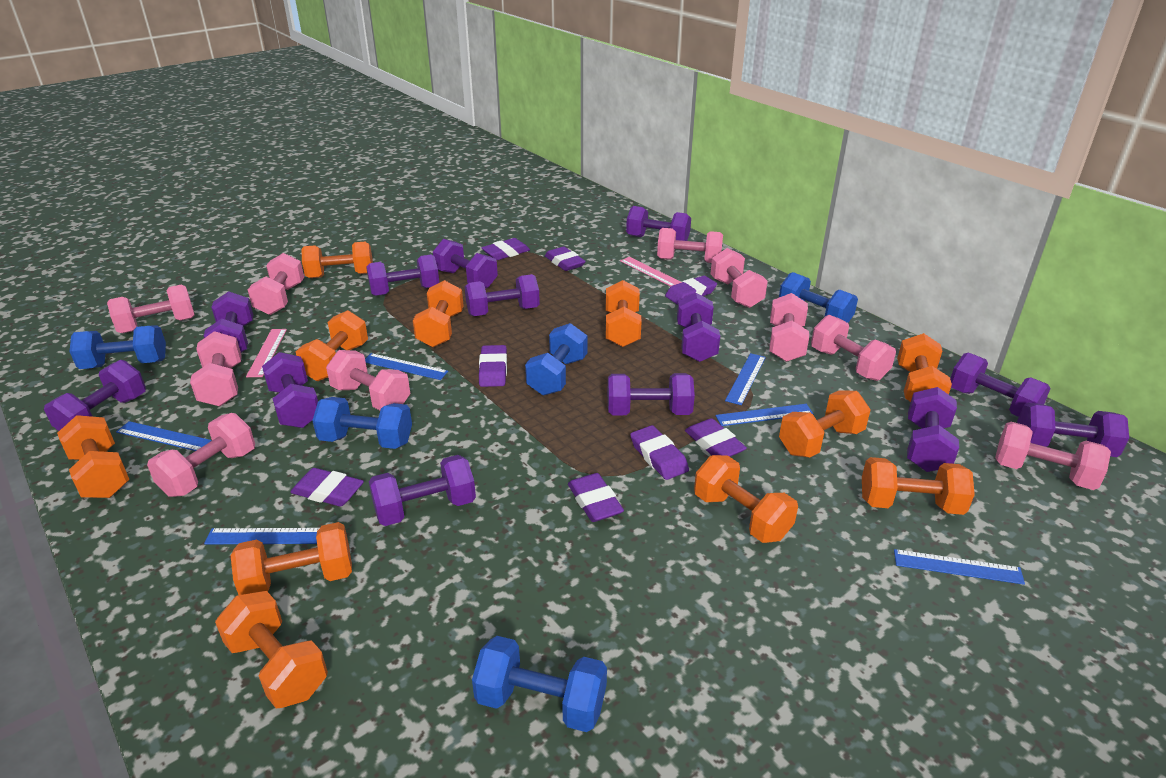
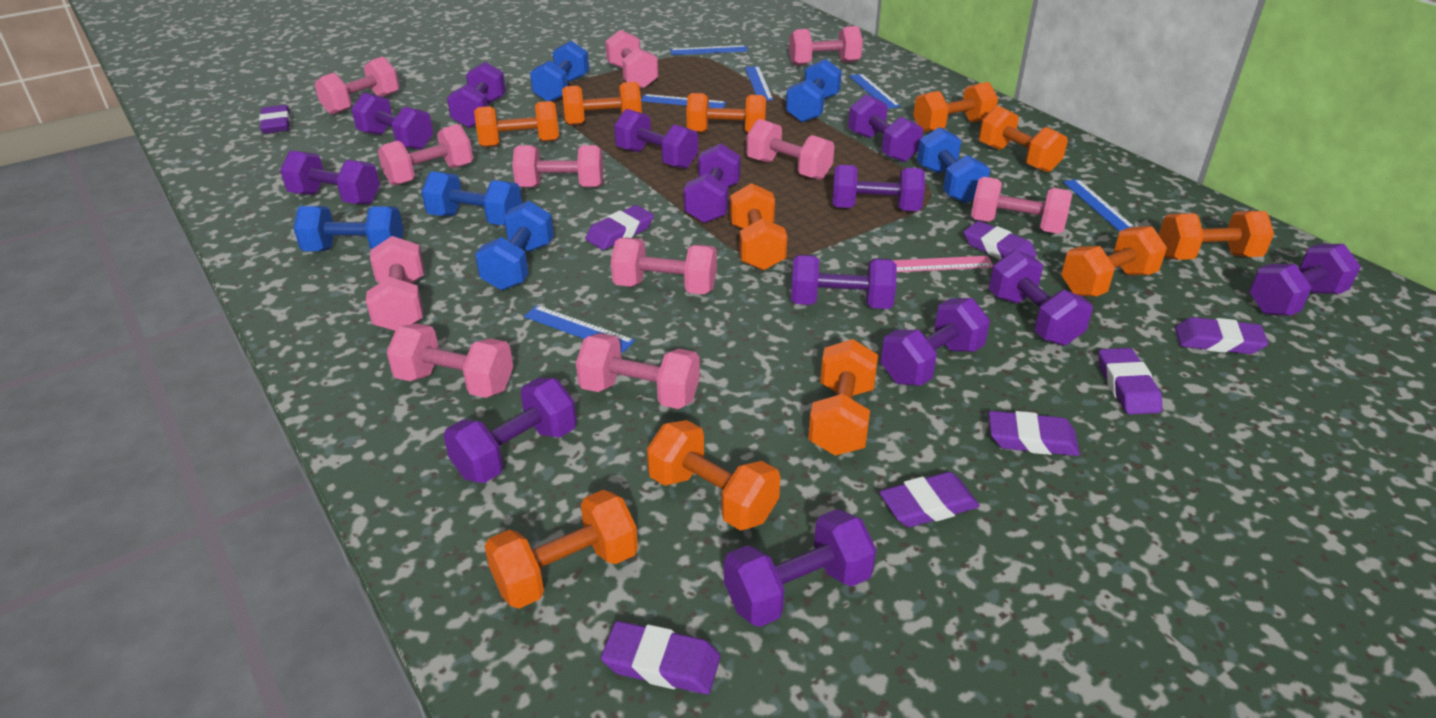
blue dumbbell: [69,325,166,369] [312,397,412,449] [472,636,607,732] [525,323,587,395] [779,272,858,323] = 5 -> [294,206,403,251] [421,171,522,225] [475,201,554,290] [530,41,589,101] [786,59,842,122] [917,127,990,203] = 6
pink dumbbell: [107,285,195,333] [147,413,255,497] [190,331,242,406] [248,253,304,315] [326,350,410,410] [657,228,723,263] [710,248,768,308] [769,293,809,362] [811,315,896,381] [995,422,1111,490] = 10 -> [314,57,399,115] [366,236,424,331] [378,124,473,186] [386,323,513,398] [512,145,603,187] [576,333,700,409] [605,30,658,89] [611,238,717,294] [746,119,835,180] [789,26,863,66] [971,177,1072,234] = 11
pink ruler: [246,329,287,377] [620,257,682,286] = 2 -> [892,256,993,272] = 1

